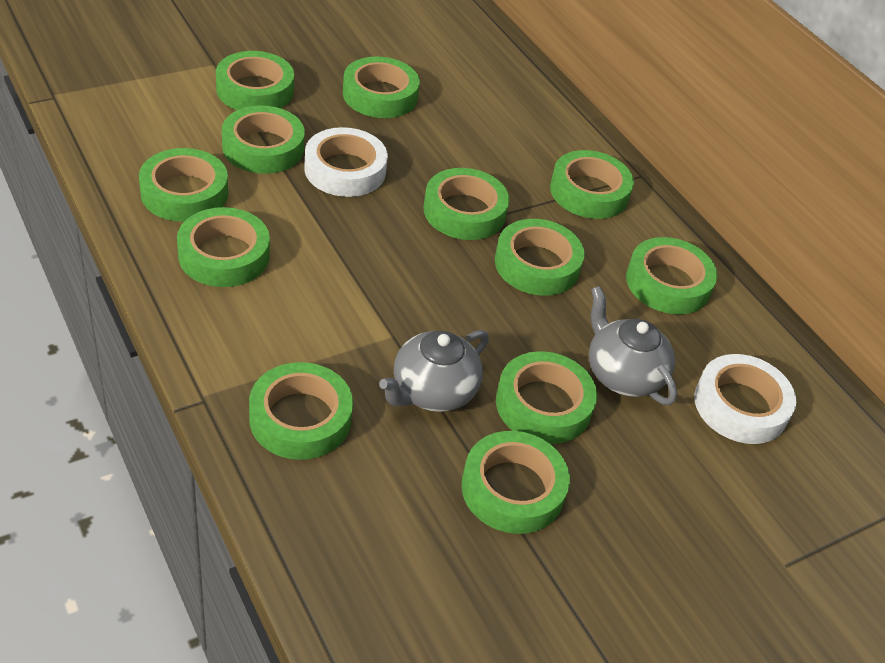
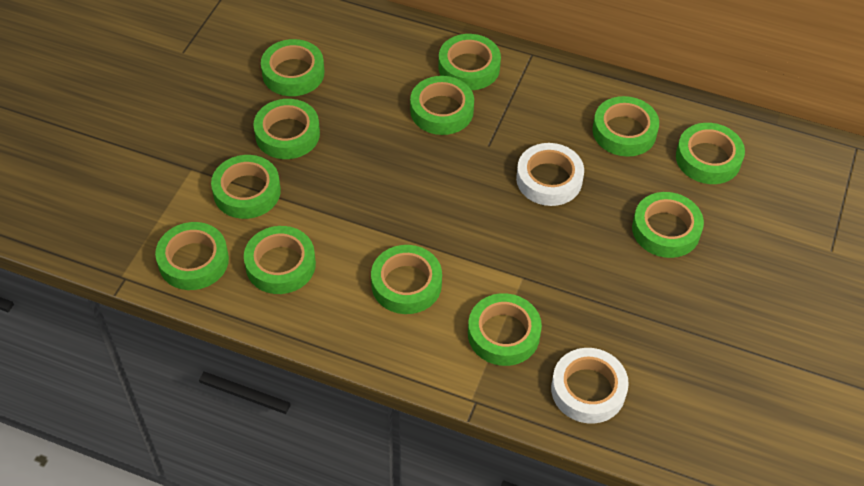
grey teapot: [379,330,489,412] [589,286,677,405] = 2 -> none = 0

